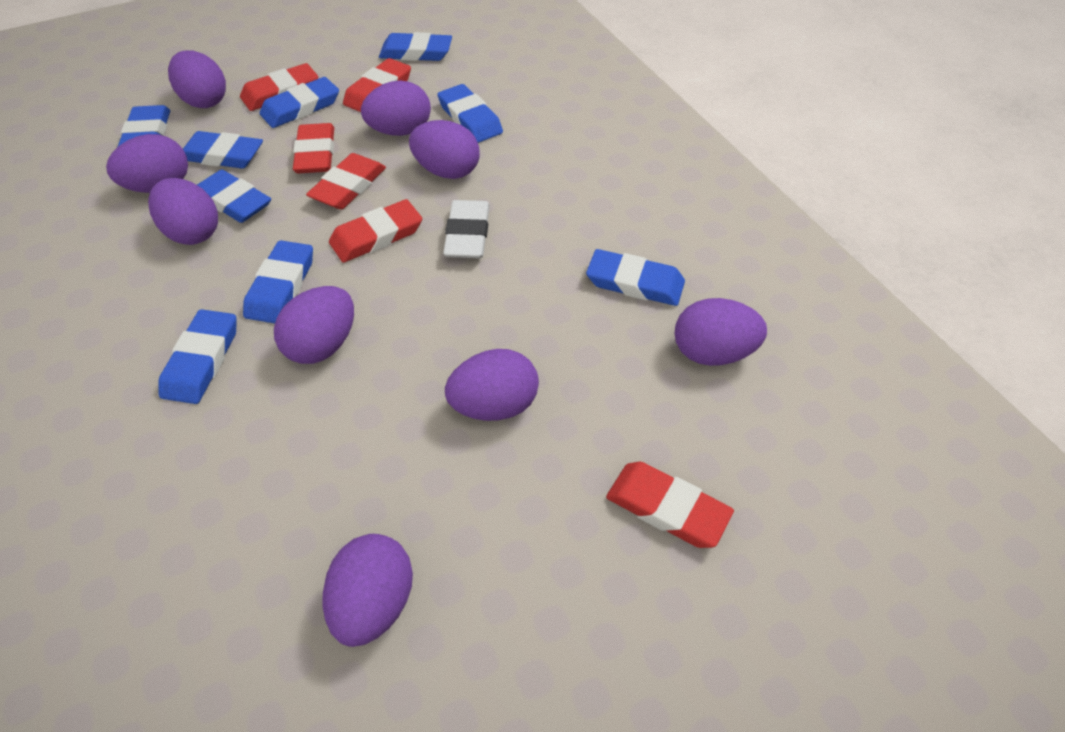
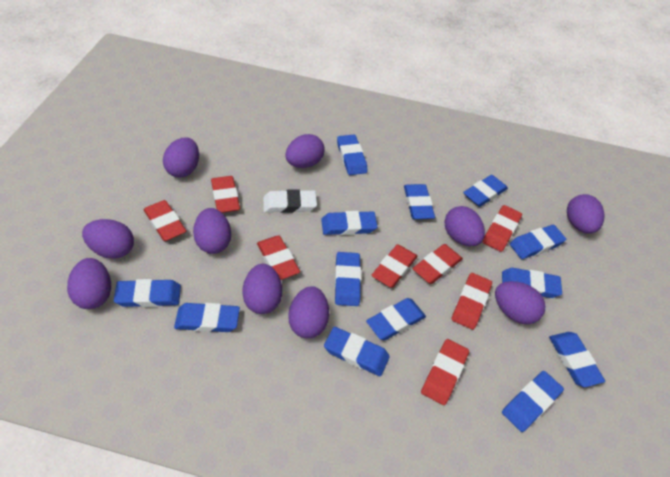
blue eraser: [118,105,170,146] [158,309,237,404] [183,131,263,169] [197,170,271,223] [243,240,313,323] [259,77,339,128] [379,32,452,61] [437,84,503,143] [586,249,685,306] = 9 -> [114,279,181,307] [174,303,240,332] [321,211,378,235] [324,327,390,376] [335,252,361,306] [337,135,367,175] [366,298,426,340] [404,184,435,219] [463,175,508,207] [502,268,562,298] [502,371,564,432] [510,225,566,259] [549,332,605,387] = 13
purple egg: [106,134,188,193] [148,178,218,245] [168,50,226,108] [274,286,354,364] [323,534,413,647] [361,81,431,136] [409,120,480,179] [445,349,539,421] [674,298,767,366] = 9 -> [67,258,111,309] [82,219,134,259] [163,138,199,178] [193,208,231,254] [242,264,282,314] [285,134,325,168] [288,286,329,338] [444,206,485,246] [495,281,546,324] [567,194,605,234] = 10
red eraser: [240,63,318,111] [293,123,334,173] [306,153,386,209] [329,199,422,263] [343,58,411,112] [606,462,734,548] = 6 -> [143,200,186,241] [211,176,240,213] [257,236,300,280] [371,244,418,288] [413,244,463,284] [421,339,469,405] [452,273,492,330] [483,205,522,252] = 8

